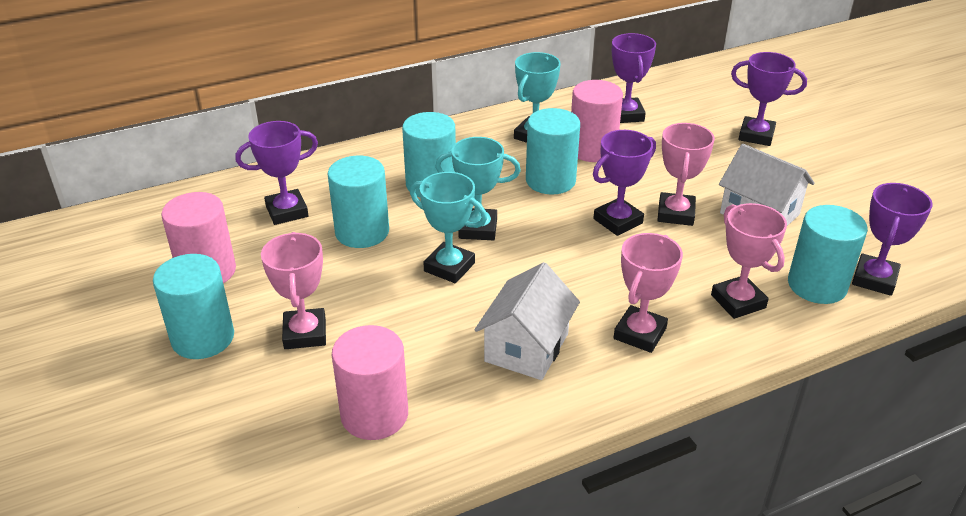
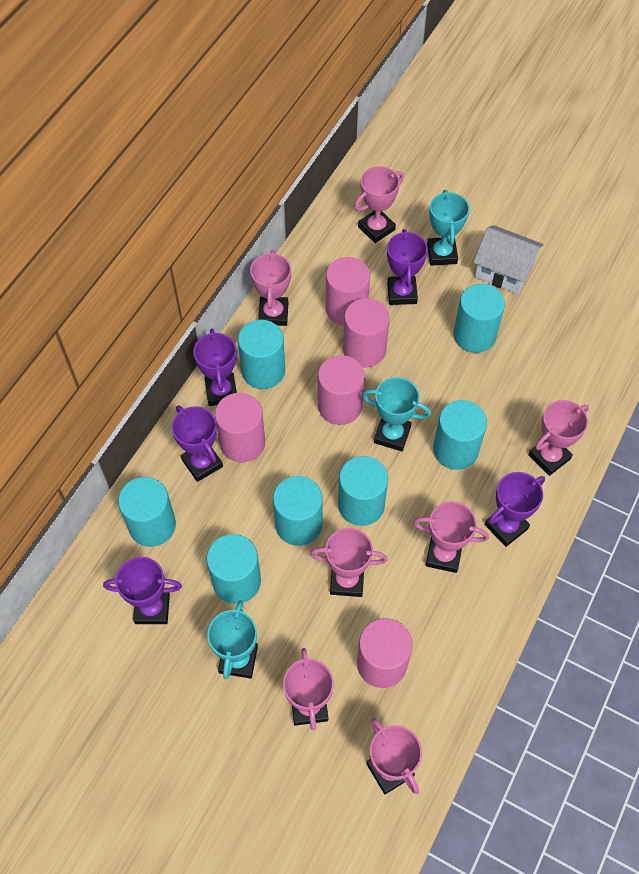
pink cylinder: [161,192,236,283] [332,325,408,440] [571,80,623,162] = 3 -> [215,393,265,462] [318,355,365,425] [326,257,370,326] [343,298,390,367] [357,618,413,688] = 5
pink trophy: [261,232,326,349] [614,233,683,353] [657,123,715,226] [711,203,787,319] = 4 -> [250,250,291,326] [283,648,334,730] [310,528,387,597] [354,166,404,243] [366,718,422,794] [413,501,489,573] [529,400,589,476] = 7
turquoise cylinder: [153,254,234,359] [327,156,389,248] [402,112,456,197] [526,108,580,195] [788,205,868,304] = 5 -> [118,477,176,547] [207,534,261,604] [238,320,285,389] [273,476,323,546] [338,456,388,526] [433,400,487,470] [454,284,505,353] = 7
white house: [475,262,580,380] [719,144,815,226] = 2 -> [473,225,544,295] = 1

